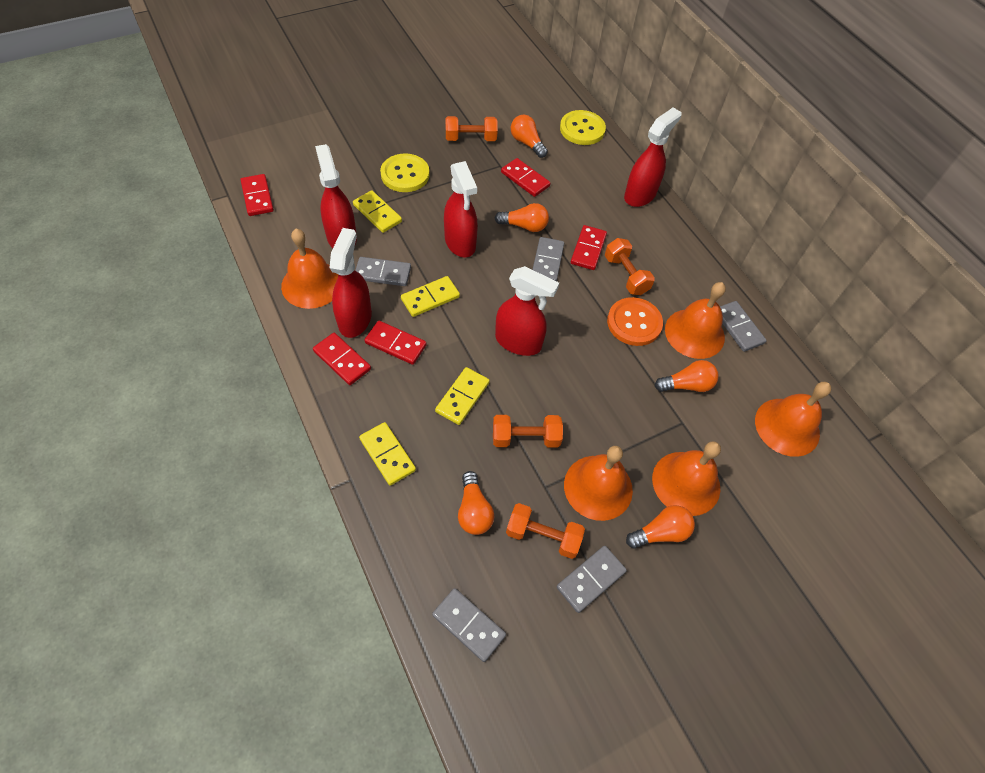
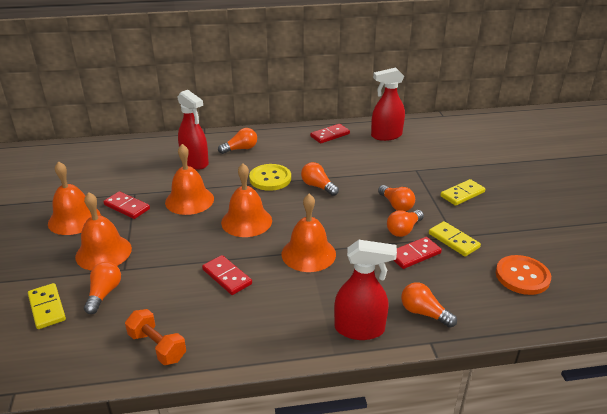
grey domino: [355,257,411,286] [432,588,506,662] [532,237,564,281] [557,546,627,613] [720,301,767,352] = 5 -> none = 0
orange dumbbell: [446,116,498,141] [493,415,563,448] [506,503,585,559] [605,238,655,295] = 4 -> [125,309,186,365] = 1
orange light bulb: [458,471,495,535] [495,203,549,232] [511,115,548,158] [626,505,695,549] [655,360,718,392] = 5 -> [84,262,121,314] [218,128,257,154] [301,162,339,196] [378,185,415,211] [387,210,424,237] [401,282,457,328] = 6
red domino: [241,174,274,216] [313,333,371,385] [365,321,427,365] [501,158,550,197] [571,225,607,270] = 5 -> [103,191,150,219] [202,255,252,295] [310,124,350,144] [393,237,442,269] = 4
red spray bottle: [315,144,357,248] [330,228,372,338] [444,161,478,258] [495,266,559,356] [624,108,682,207] = 5 -> [177,90,209,169] [334,240,397,340] [371,68,405,141] = 3
yellow button: [380,153,430,192] [560,110,606,145] = 2 -> [249,164,291,191] = 1
yellow domino: [353,190,402,233] [359,422,416,486] [401,276,460,317] [435,367,490,425] = 4 -> [28,283,66,329] [429,221,481,256] [440,179,485,206] = 3

